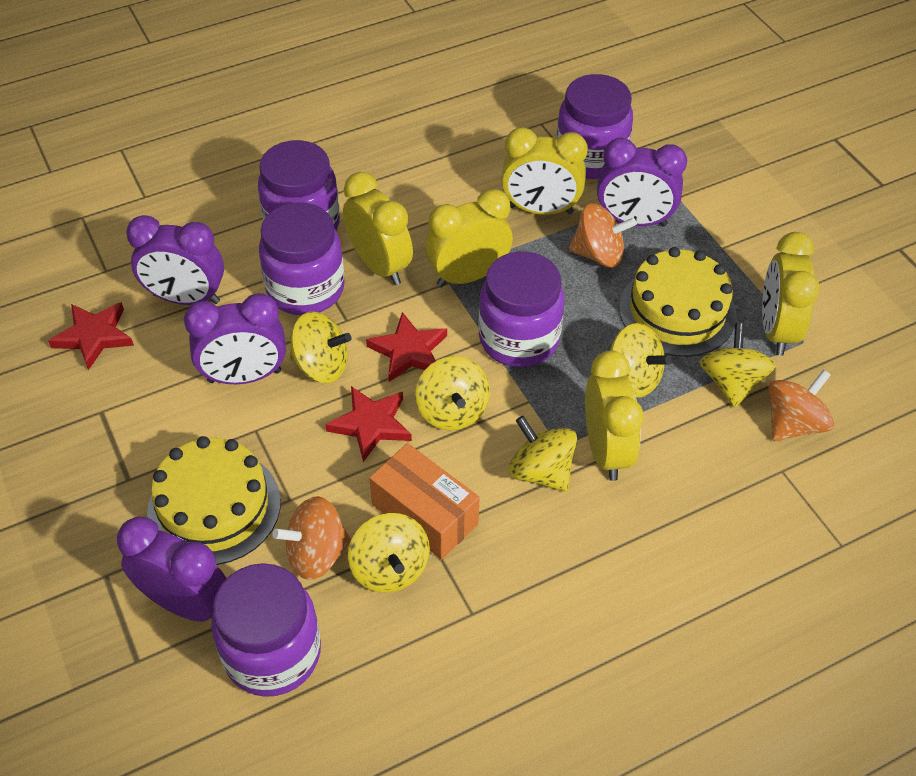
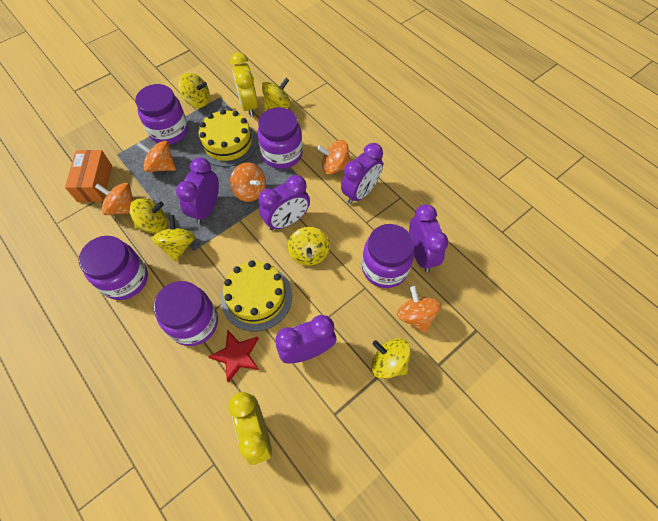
orange spinning top: [272,496,351,580] [569,203,637,267] [768,369,834,441] = 3 -> [95,183,134,215] [137,141,176,172] [230,162,266,202] [317,140,350,174] [397,286,441,333] = 5
purple clock: [117,517,227,622] [126,215,224,305] [184,293,286,384] [597,138,687,226] = 4 -> [176,157,219,224] [259,175,310,231] [275,315,336,364] [341,143,383,204] [409,204,448,272] = 5
red star: [48,302,134,370] [325,386,412,462] [366,312,447,382] = 3 -> [208,330,259,382] = 1
yellow clock: [343,172,413,285] [425,189,513,287] [501,127,588,215] [585,350,644,481] [762,232,820,356] = 5 -> [228,392,272,465] [230,52,258,117] = 2

